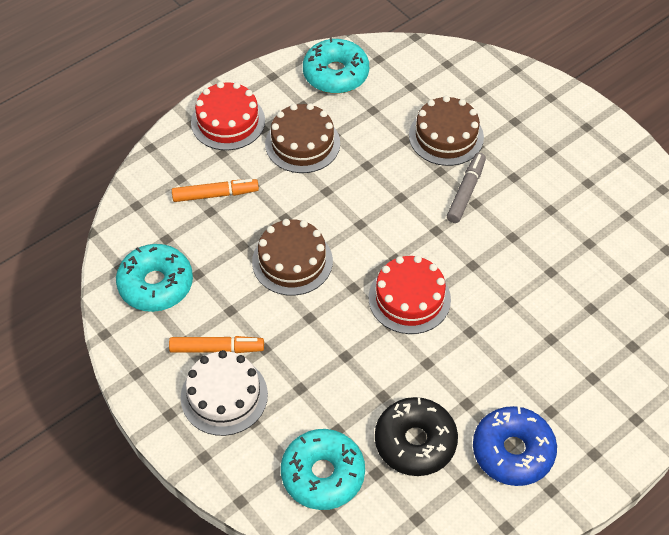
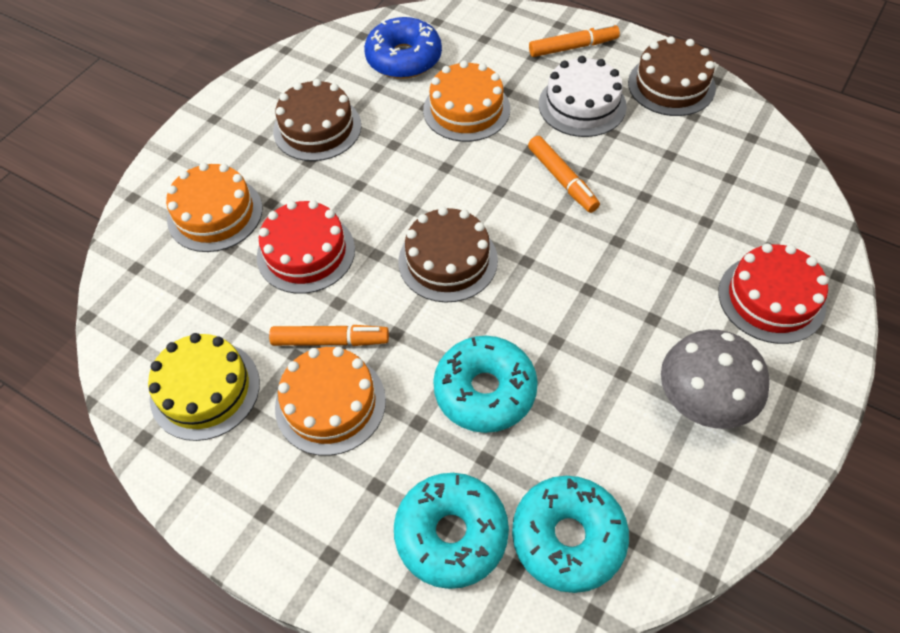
black donut: [375,397,458,476] = 1 -> none = 0
grey marker: [447,153,486,223] = 1 -> none = 0
grey mushroom: none = 0 -> [661,330,770,429] = 1
orange cake: none = 0 -> [166,163,262,252] [275,347,386,456] [423,61,510,142] = 3
orange marker: [169,336,264,353] [172,179,259,202] = 2 -> [269,325,389,346] [528,136,600,213] [529,24,620,57] = 3
yellow cake: none = 0 -> [148,333,260,441] = 1

